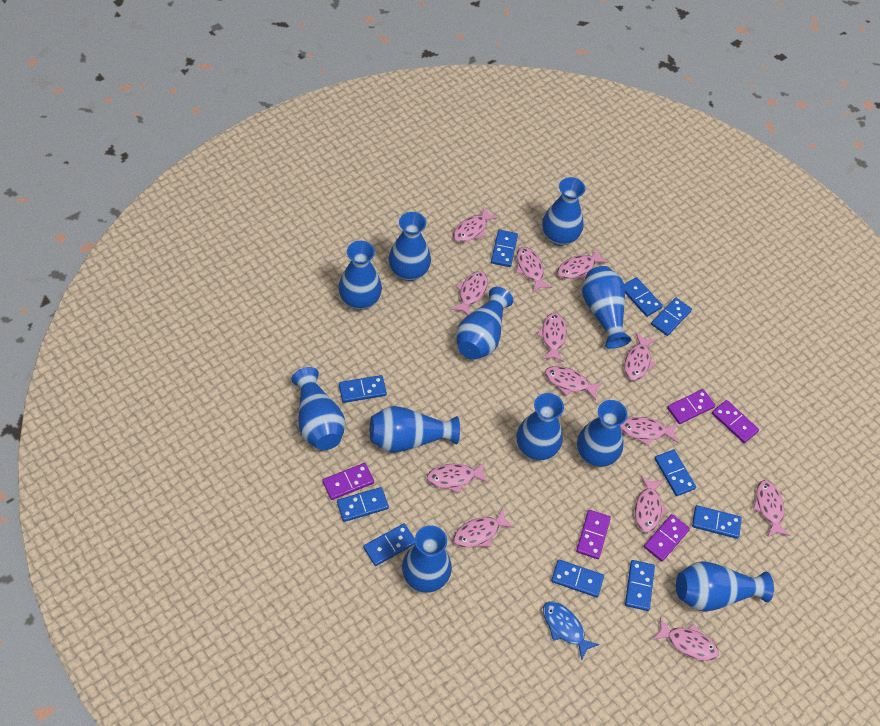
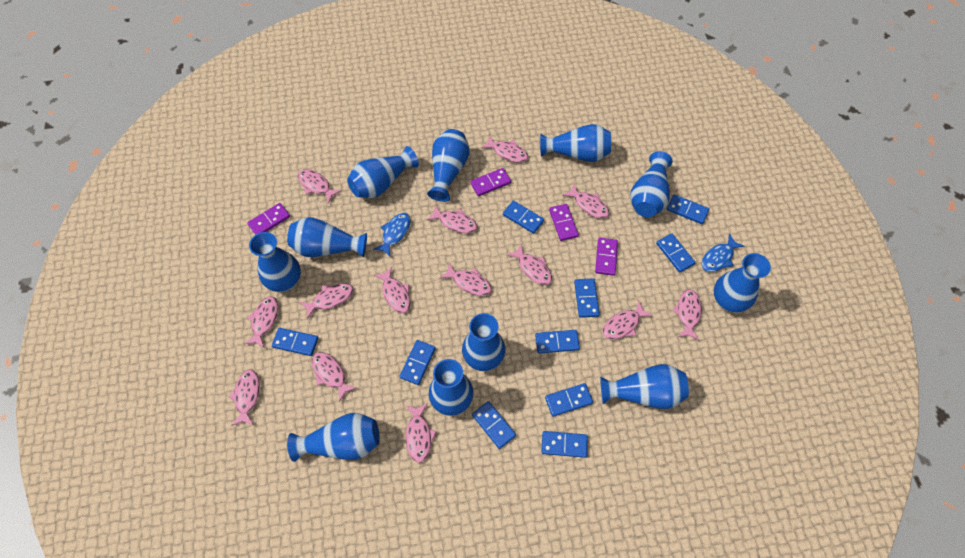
blue fish: [543,601,600,660] = 1 -> [373,213,410,257] [702,233,745,272] = 2
pink fish: [427,462,489,493] [451,271,488,315] [453,207,499,242] [453,508,515,548] [516,247,552,292] [536,313,567,362] [545,366,602,401] [557,248,608,279] [620,417,678,446] [624,333,656,381] [635,476,668,533] [652,617,719,661] [753,480,790,537] = 13 -> [229,369,260,426] [244,297,278,348] [298,169,341,204] [300,283,353,319] [312,352,357,402] [374,267,410,313] [406,403,437,463] [427,206,477,233] [440,262,492,296] [481,135,528,162] [507,244,552,285] [562,184,609,218] [603,301,653,339] [673,289,702,340] = 14
purple domino: [323,463,374,500] [576,510,611,559] [644,514,690,562] [667,389,715,424] [712,400,759,443] = 5 -> [247,203,290,235] [470,168,511,196] [549,204,579,241] [595,238,618,276] = 4

